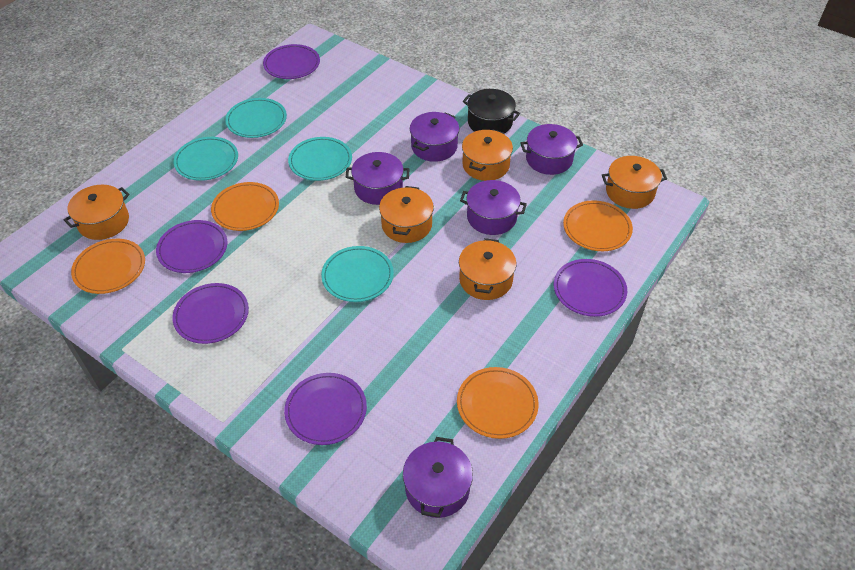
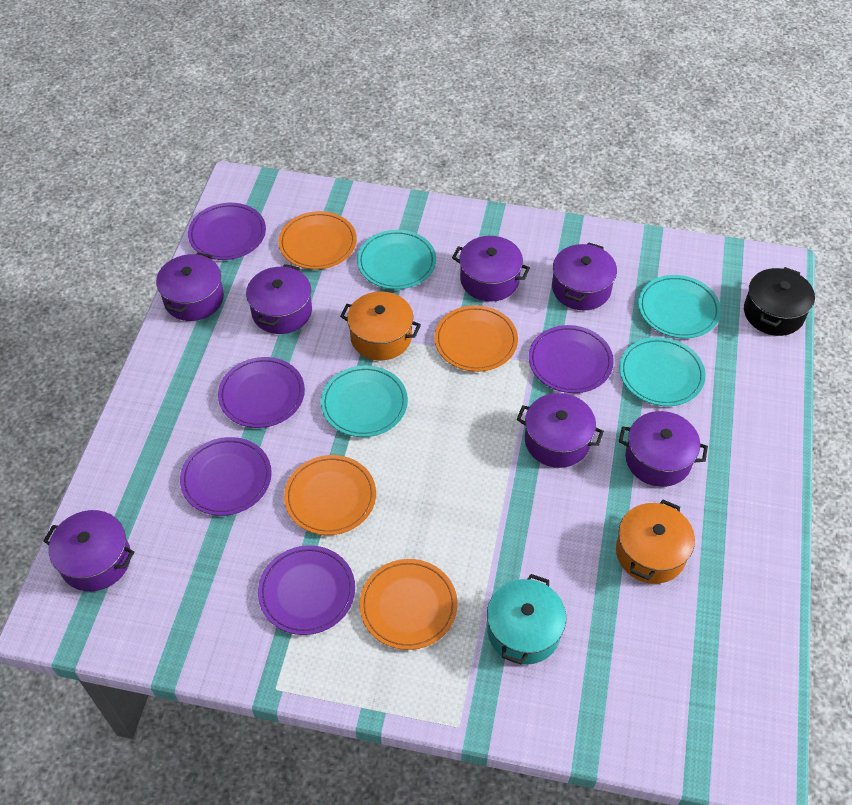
orange pot: [64,185,130,240] [379,186,434,243] [459,238,516,300] [462,129,513,181] [602,156,667,209] = 5 -> [340,292,421,360] [616,500,695,584] = 2
purple pot: [346,152,409,205] [403,437,473,518] [410,112,459,162] [460,180,527,235] [520,124,583,175] = 5 -> [43,510,134,591] [156,252,224,321] [246,264,312,334] [452,236,530,302] [517,393,604,468] [552,242,617,310] [619,411,708,487] = 7
turquoise pot: none = 0 -> [487,574,566,665] = 1

